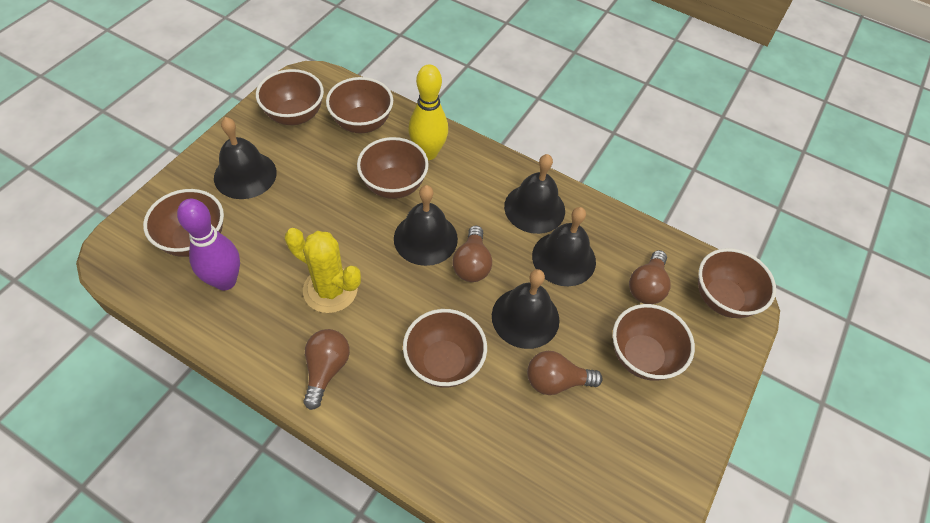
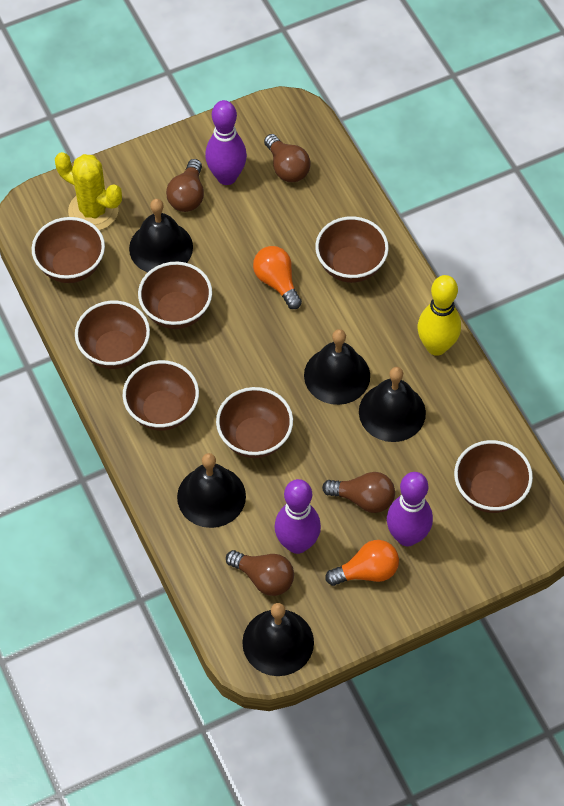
orange light bulb: none = 0 -> [253,246,302,309] [325,540,399,586] = 2
purple bowling pin: [177,199,240,290] = 1 -> [205,100,247,185] [275,479,321,554] [387,472,433,546] = 3

